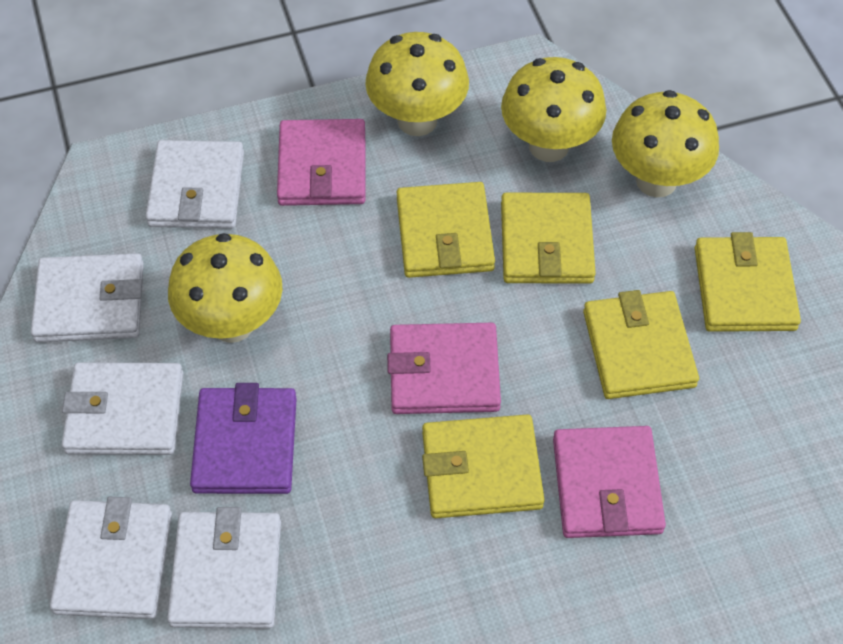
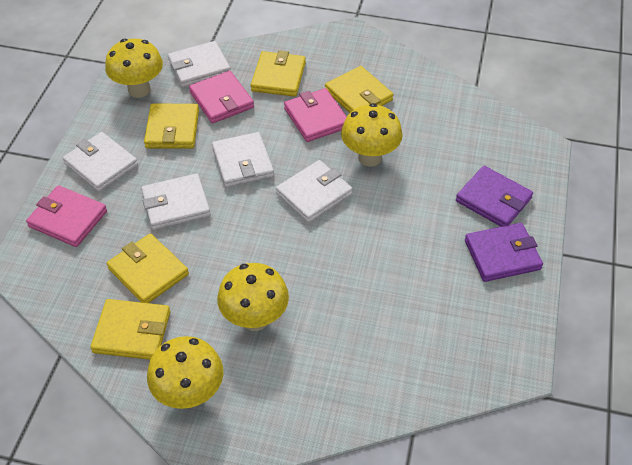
purple wallet: [190,383,297,494] = 1 -> [456,166,533,227] [465,223,543,282] = 2

